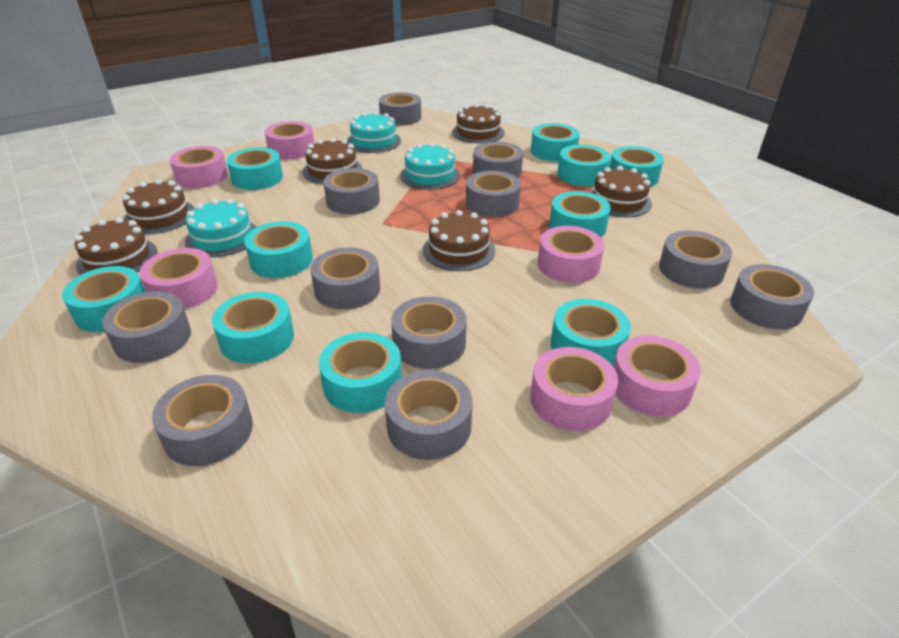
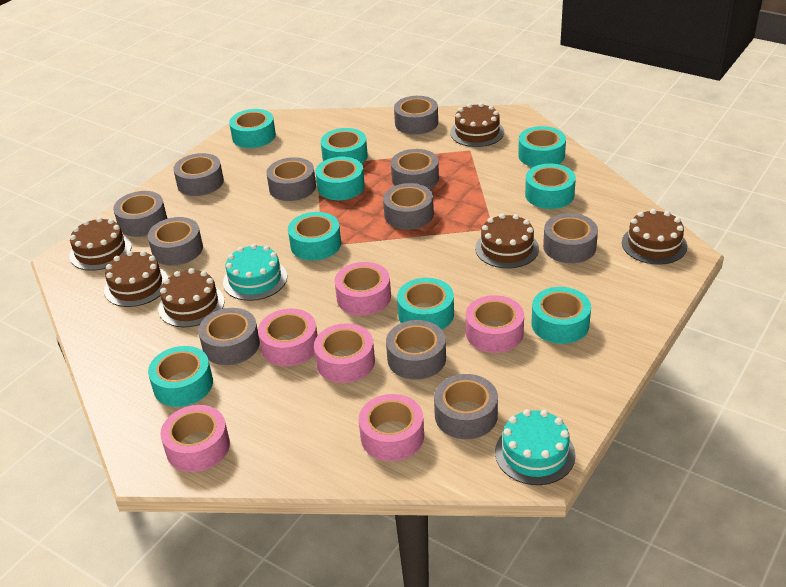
turquoise cake: [185,199,257,257] [347,112,401,153] [400,142,460,190] = 3 -> [223,244,287,301] [495,409,576,485] = 2
turquoise tape: [62,266,145,332] [212,292,294,363] [227,147,283,190] [244,221,313,278] [319,332,402,413] [531,123,580,162] [549,191,610,237] [551,299,631,367] [557,145,611,186] [609,146,664,187] = 10 -> [148,346,213,407] [229,109,276,148] [288,212,341,261] [316,157,365,200] [321,128,368,164] [397,278,454,329] [518,126,566,167] [525,164,576,209] [532,287,591,344] = 9

